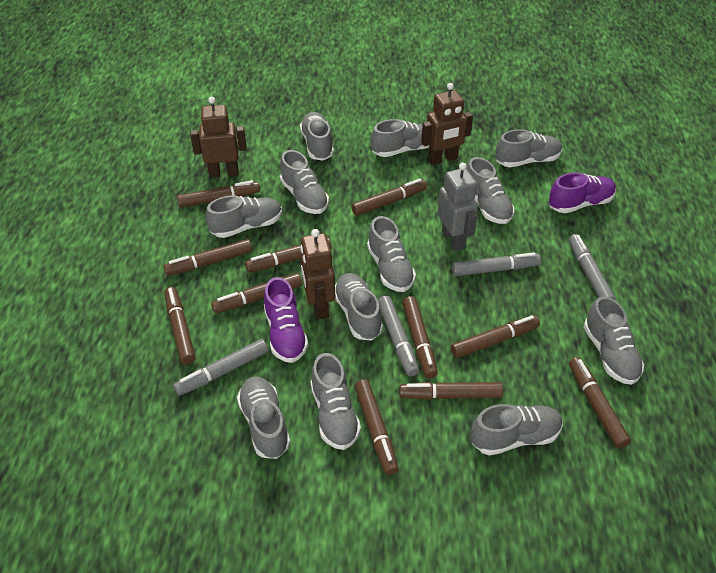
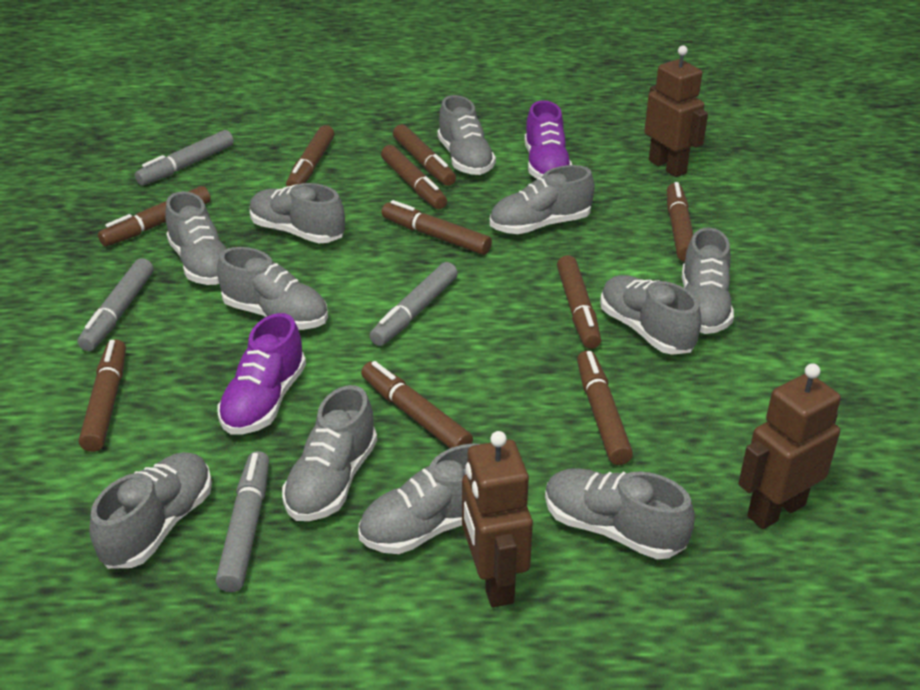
brown marker: [164,239,252,276] [165,287,196,365] [177,180,260,208] [211,273,302,313] [245,237,332,273] [351,179,427,216] [354,379,399,475] [399,382,503,400] [402,296,438,379] [451,315,540,358] [569,357,631,448] = 11 -> [79,339,126,452] [98,186,211,247] [286,125,334,186] [361,361,473,448] [381,145,447,209] [382,200,492,255] [393,124,456,186] [557,255,601,349] [577,350,633,465] [667,182,693,262] = 10
grey robot: [437,163,478,251] = 1 -> none = 0
grey shoe: [206,195,282,238] [237,376,290,459] [280,150,329,214] [300,112,334,161] [311,353,361,450] [335,273,383,340] [367,216,416,292] [371,119,429,157] [466,157,514,224] [470,404,563,456] [496,129,562,167] [584,296,644,385] = 12 -> [89,452,212,569] [165,191,226,285] [217,247,328,330] [250,183,345,243] [282,385,377,521] [358,443,479,554] [437,95,496,175] [490,165,595,234] [545,468,695,559] [600,275,701,355] [682,227,734,334] = 11

